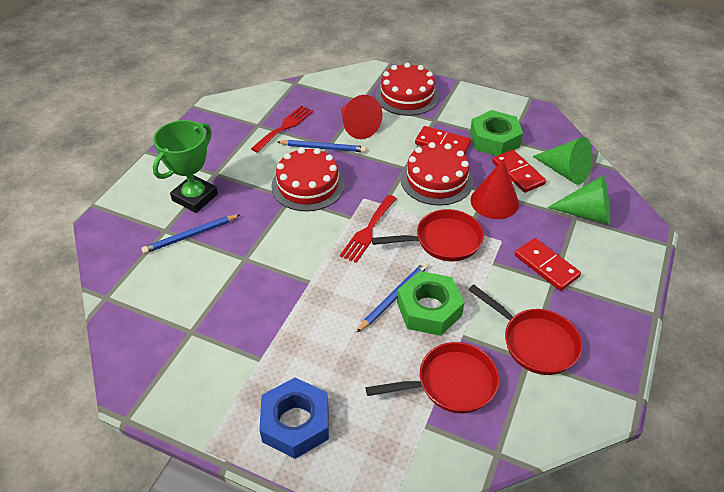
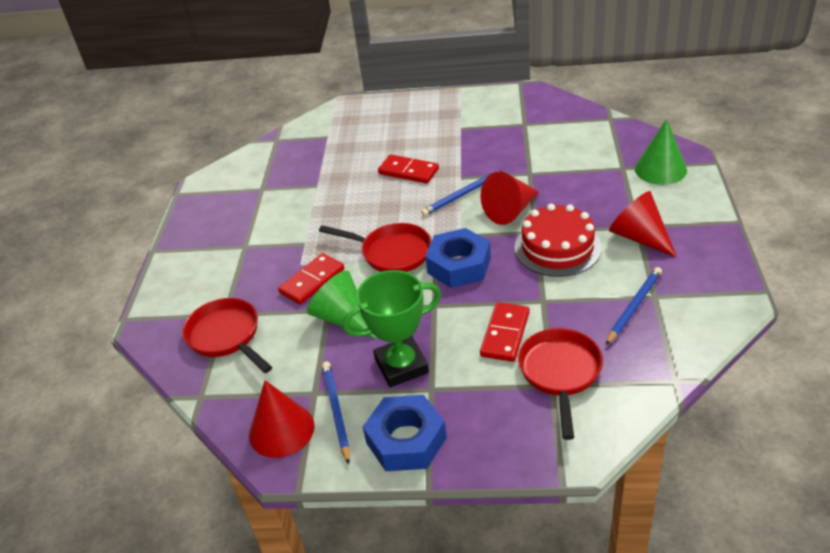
blue nut: [259,377,329,459] = 1 -> [363,395,447,471] [425,228,491,288] = 2
green nut: [397,271,465,336] [470,110,523,156] = 2 -> none = 0
red cake: [271,148,345,211] [375,63,439,116] [400,142,473,206] = 3 -> [514,204,602,277] = 1
red cone: [341,95,382,139] [470,159,519,219] = 2 -> [249,380,315,458] [480,171,539,225] [609,191,677,258] = 3
red fork: [251,106,313,153] [340,195,397,263] = 2 -> none = 0

